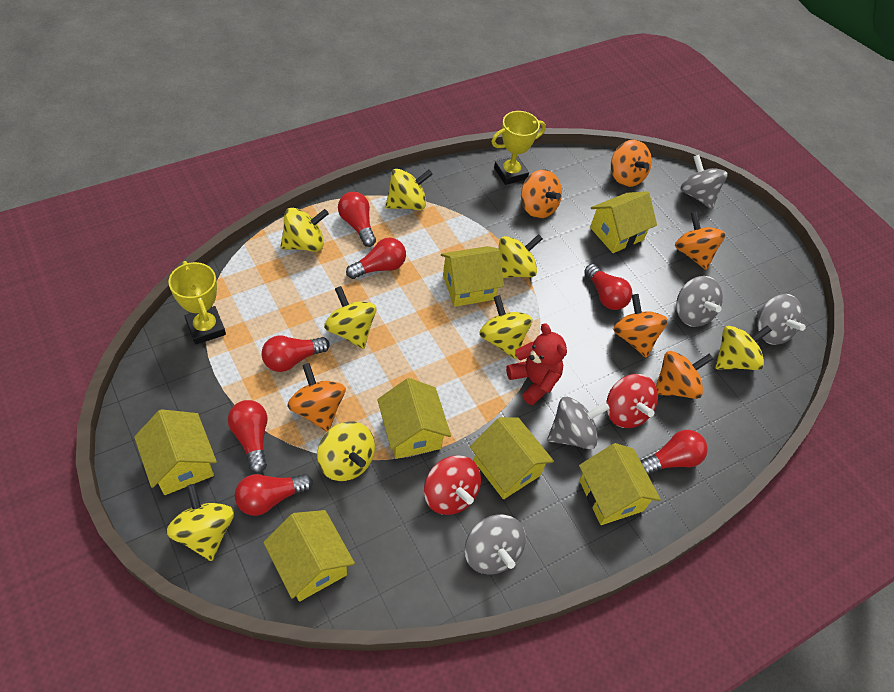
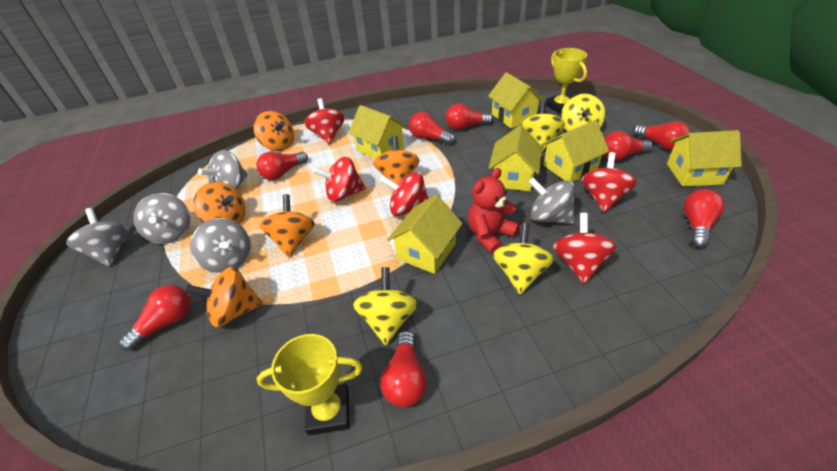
orange spinning top: [287,363,346,432] [521,169,562,219] [611,140,652,187] [613,294,668,358] [656,351,713,399] [675,211,726,270] = 6 -> [185,266,263,327] [194,182,246,224] [253,111,294,151] [259,194,315,257] [373,136,420,184] = 5
red light bulb: [228,400,267,473] [235,474,313,516] [262,335,330,372] [338,192,376,247] [346,238,406,279] [584,264,632,310] [640,430,708,475] = 7 -> [119,285,191,350] [256,152,308,180] [380,331,427,407] [409,112,455,145] [445,104,493,130] [604,131,653,160] [633,121,691,151] [684,189,725,248] = 8
red spinning top: [424,455,481,515] [606,374,658,428] = 2 -> [304,98,345,144] [313,156,366,202] [380,172,428,216] [553,213,617,284] [581,152,637,212] = 5
yellow house: [134,409,217,495] [263,510,355,602] [377,378,451,459] [441,246,504,307] [470,417,554,499] [579,443,661,525] [590,191,657,253] = 7 -> [348,105,406,159] [387,195,463,274] [488,72,544,128] [489,125,543,191] [541,120,609,182] [667,130,742,186] = 6
yellow spinning top: [166,484,234,561] [280,208,329,252] [317,421,375,481] [324,286,376,349] [385,169,433,210] [479,295,533,359] [499,234,543,278] [715,325,772,370] = 8 -> [353,267,418,346] [492,223,554,295] [521,101,565,152] [561,94,605,132] = 4

